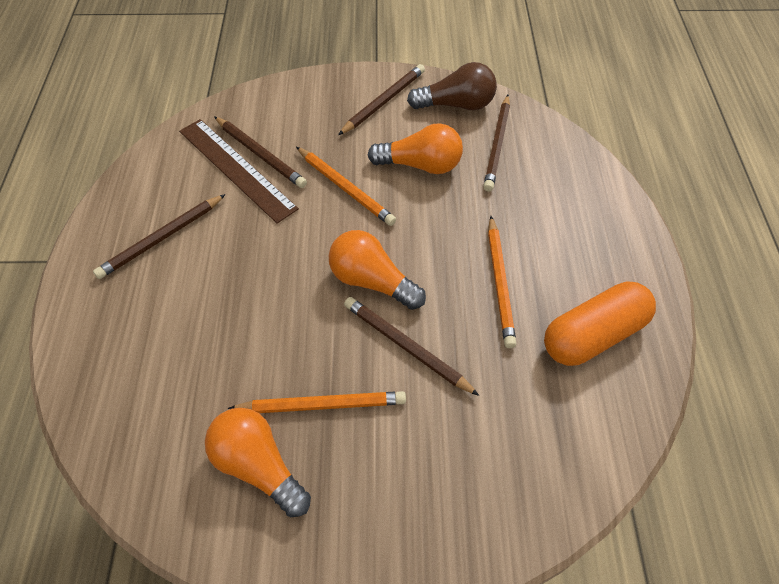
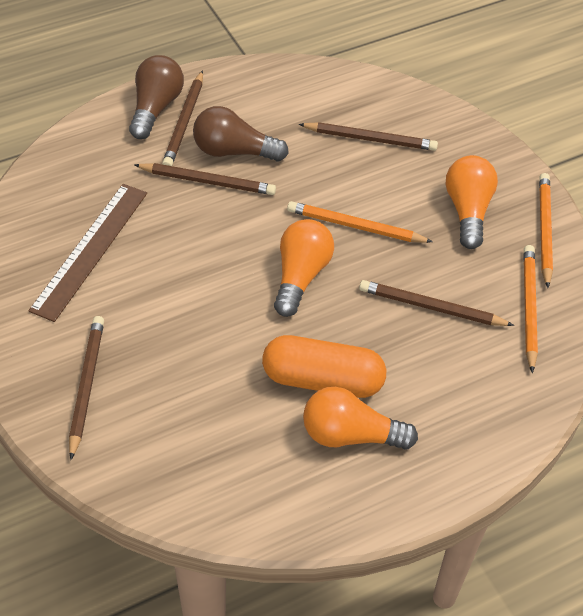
brown light bulb: [407,62,497,110] = 1 -> [129,55,184,139] [193,106,289,162] = 2

